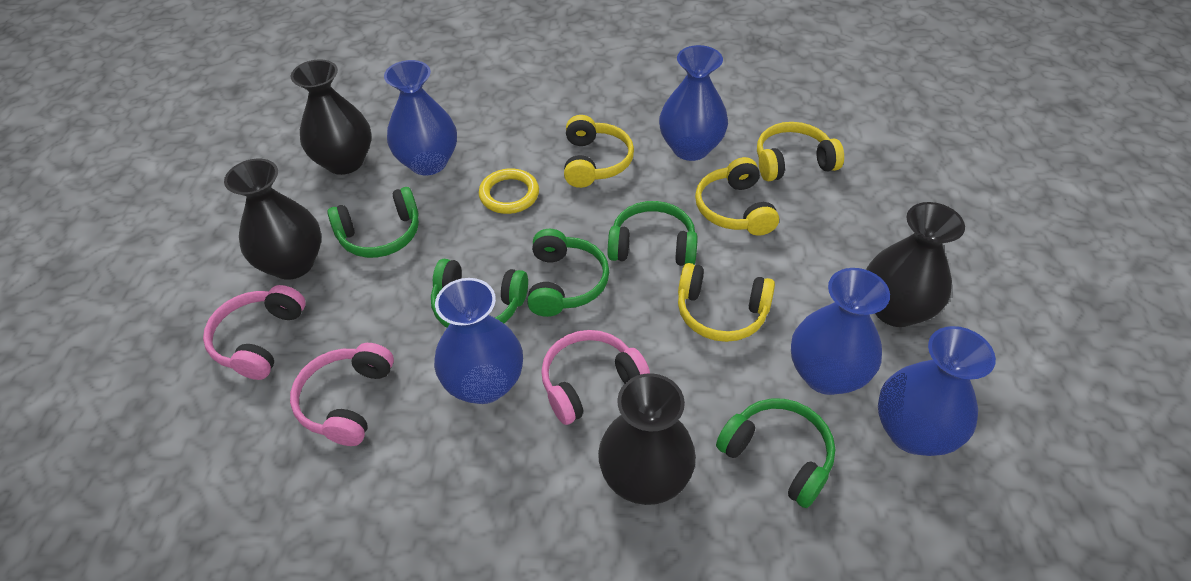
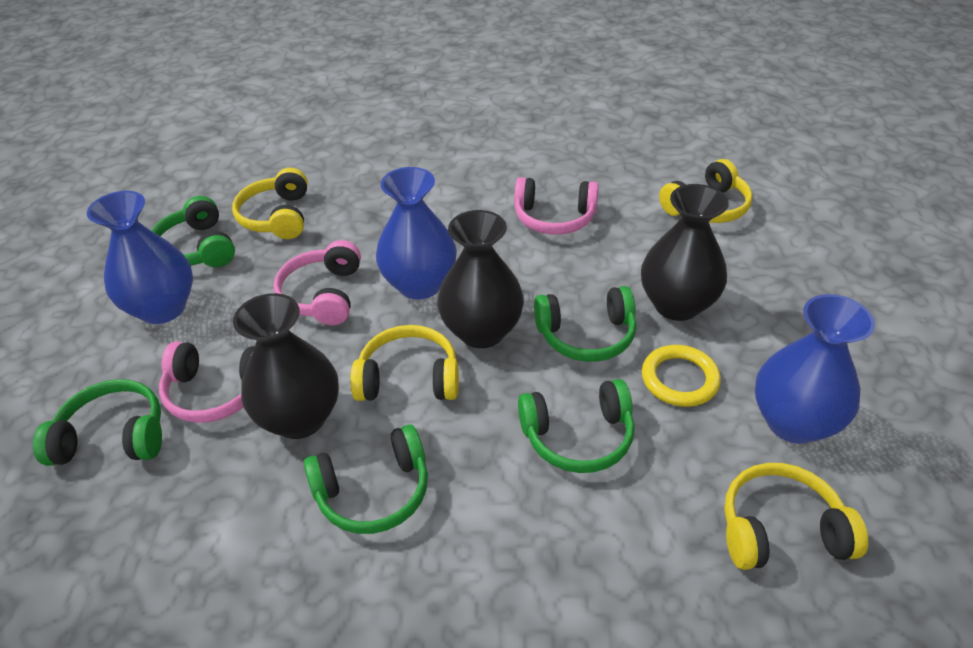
black vase: [224,159,321,280] [291,59,372,175] [598,373,696,505] [866,202,965,327] = 4 -> [233,293,339,439] [437,210,524,348] [641,184,729,321] = 3
blue vase: [384,60,457,175] [434,278,523,404] [659,45,728,161] [791,268,890,395] [878,326,996,456] = 5 -> [87,191,193,324] [376,167,457,300] [755,294,875,444] = 3

